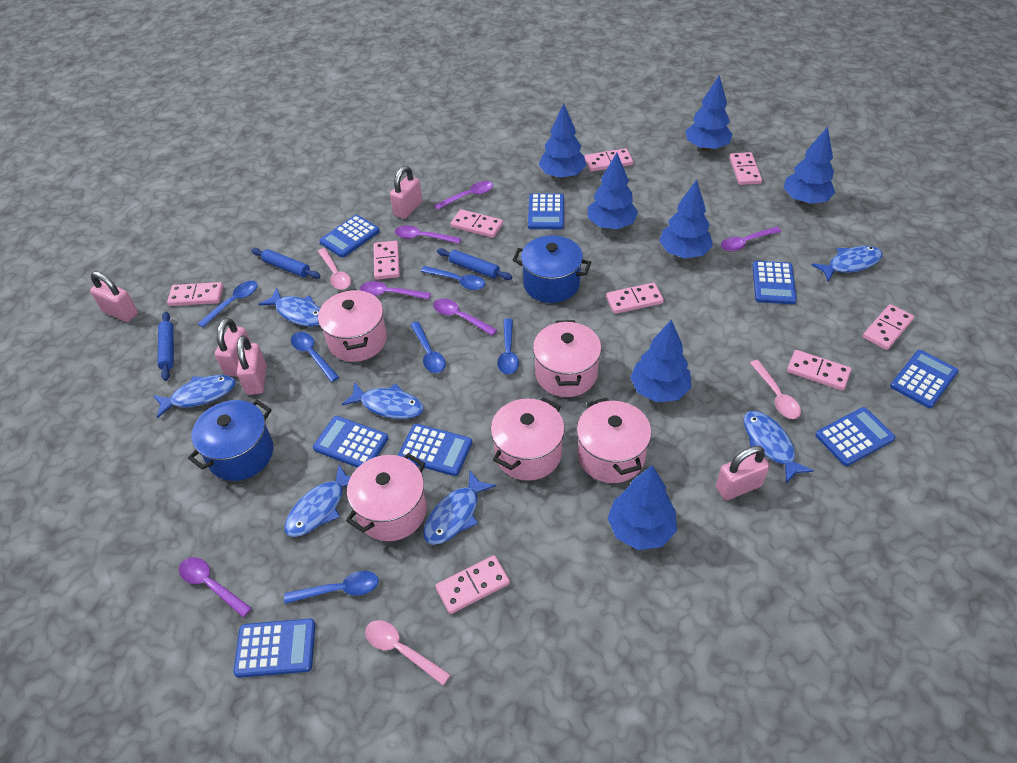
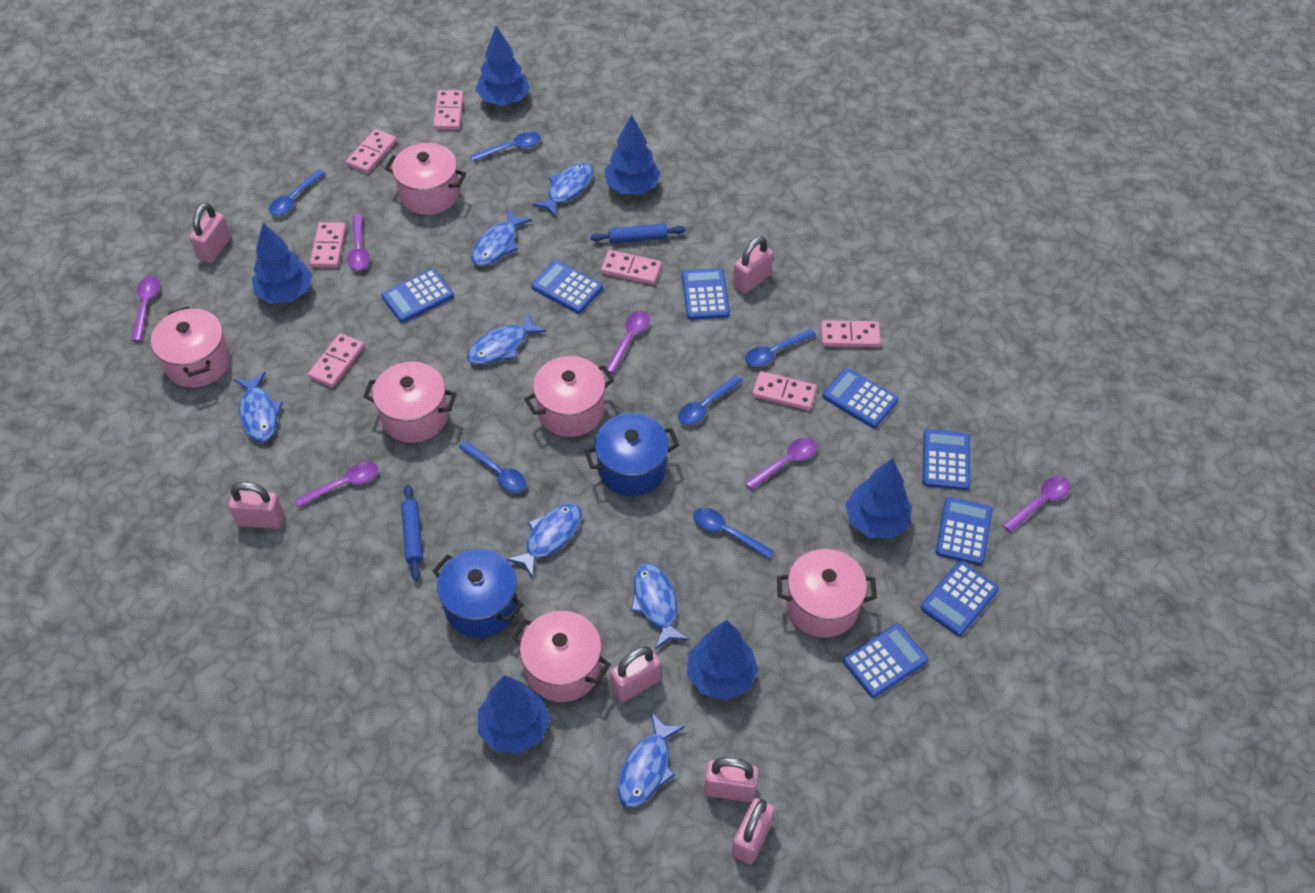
blue rolling pin: [158,312,174,381] [251,248,321,279] [437,248,512,280] = 3 -> [401,485,423,581] [590,224,686,243] = 2
blue tree: [538,103,586,179] [588,153,638,229] [607,465,677,550] [630,319,692,402] [659,179,713,258] [685,75,733,151] [784,127,835,204] = 7 -> [252,223,312,304] [476,26,530,105] [478,675,551,754] [604,114,661,195] [687,620,758,700] [845,458,912,538] = 6
pink domino: [167,282,223,306] [374,241,400,280] [435,555,510,614] [451,209,503,238] [584,148,633,172] [606,283,664,314] [729,152,762,185] [787,350,851,391] [863,304,914,350] = 9 -> [308,333,364,387] [310,222,346,268] [346,129,397,173] [433,90,464,130] [601,250,662,285] [752,371,817,411] [821,320,881,347] = 7
pink padlock: [90,271,138,322] [215,318,251,377] [237,335,267,395] [390,166,422,219] [716,446,769,500] = 5 -> [190,203,231,263] [228,482,284,529] [610,646,661,702] [704,757,759,802] [732,798,775,864] [733,236,773,294] = 6
pink pot: [318,289,387,362] [346,453,427,541] [491,397,565,481] [533,320,601,397] [577,397,652,483] = 5 -> [151,306,230,388] [363,362,456,443] [385,143,466,215] [512,611,611,702] [524,356,614,437] [777,549,877,638] = 6
pink spoon: [318,248,351,290] [365,620,451,685] [750,360,801,419] = 3 -> none = 0

